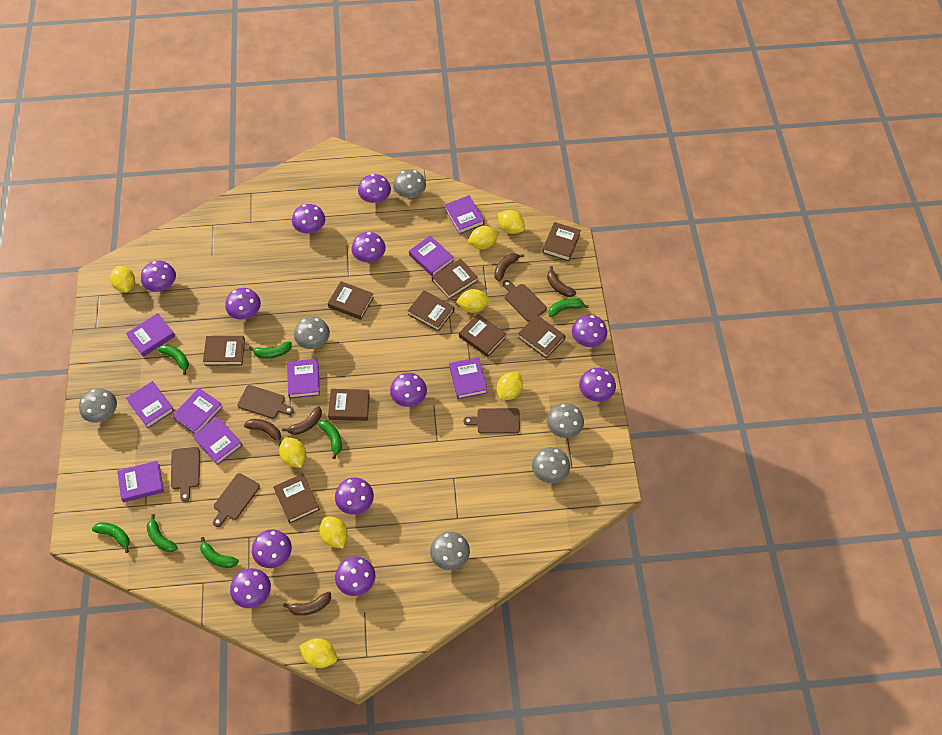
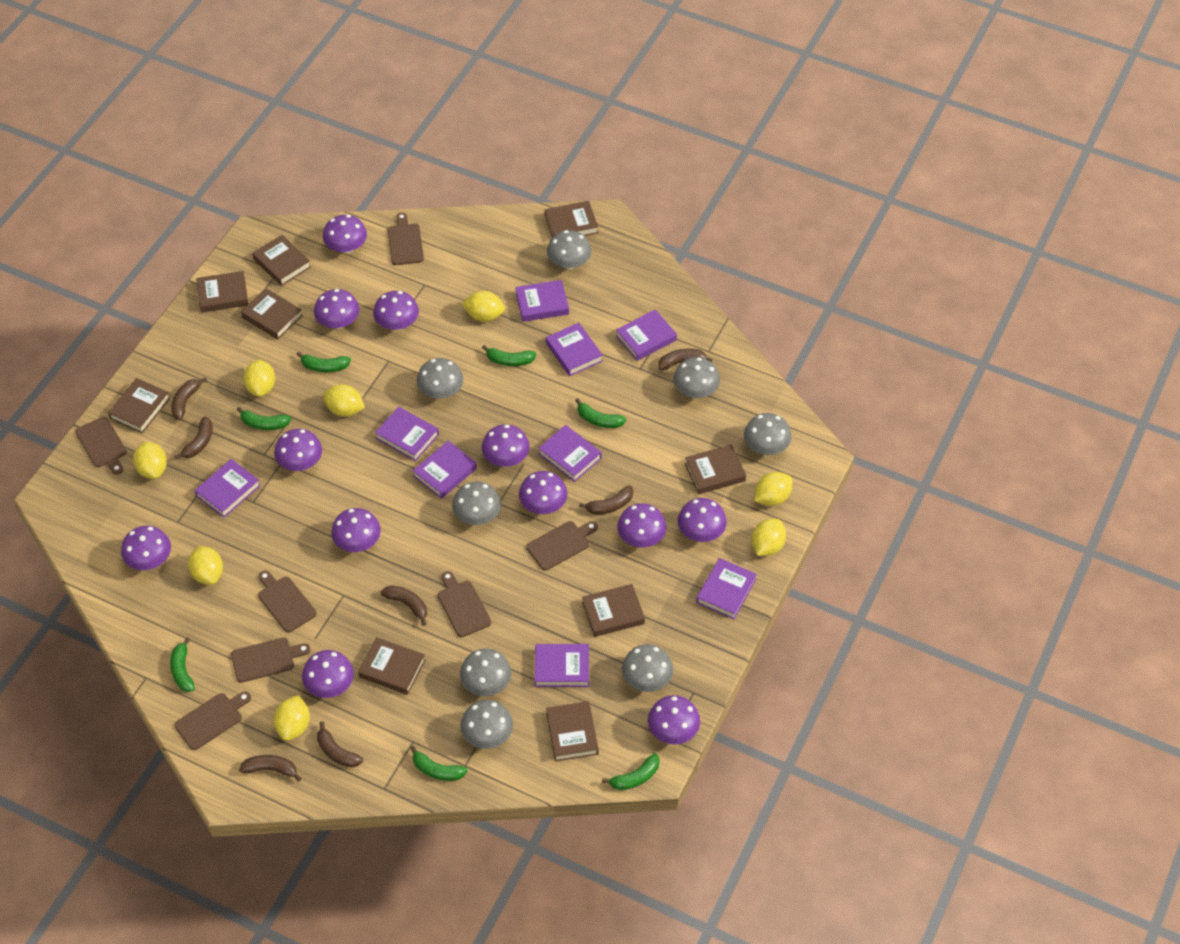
brown banana: [244,419,281,446] [282,406,322,435] [283,592,331,616] [494,253,524,281] [547,266,576,297] = 5 -> [171,377,207,420] [174,416,213,459] [239,755,301,781] [317,722,363,768] [381,585,427,626] [579,485,633,515] [658,348,713,370] = 7
brown cutting board: [171,447,200,502] [213,473,260,527] [237,385,294,419] [464,408,520,434] [503,280,547,322] = 5 -> [75,417,127,475] [174,691,251,750] [231,638,310,683] [258,571,317,632] [387,213,424,265] [438,571,491,637] [526,521,598,571] = 7
grey mushroom: [79,388,117,423] [294,317,330,349] [393,169,426,198] [430,531,470,570] [532,447,570,483] [547,403,584,438] = 6 -> [417,358,463,399] [452,482,501,525] [460,649,511,696] [460,700,513,749] [547,230,591,269] [622,644,673,692] [673,357,720,398] [744,413,791,455] = 8

